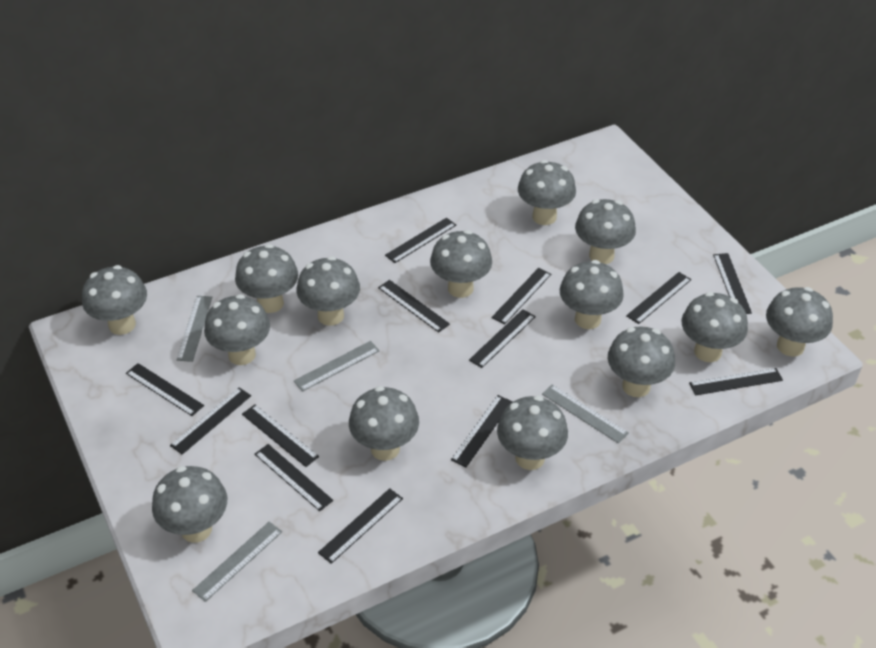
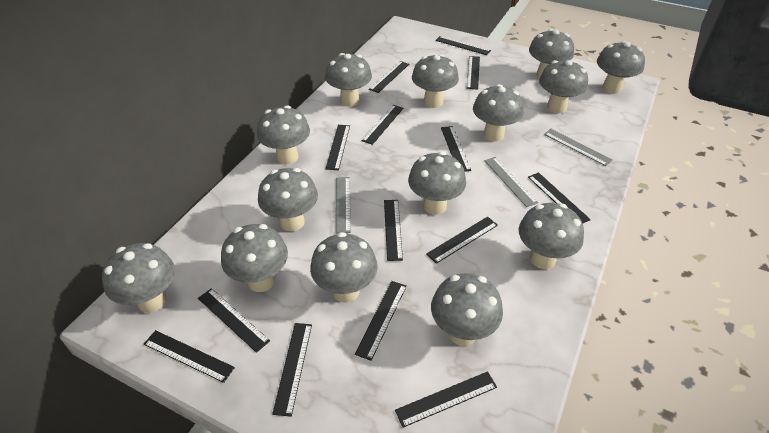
black ruler: [126,363,204,416] [170,388,251,454] [242,405,319,467] [255,444,333,511] [318,488,403,564] [378,280,450,332] [385,218,456,263] [451,395,513,467] [469,309,536,368] [491,268,551,325] [626,272,691,324] [689,368,783,395] [713,253,752,314] = 13 -> [144,330,235,383] [198,288,270,353] [272,323,312,417] [326,125,350,170] [355,281,407,361] [362,105,403,145] [369,61,409,93] [384,200,403,261] [395,371,497,428] [426,217,498,264] [435,36,491,55] [441,126,471,172] [467,56,480,90] [528,172,591,223] = 14
grey ruler: [177,296,212,362] [192,521,282,602] [294,341,380,392] [542,384,629,443] = 4 -> [336,177,351,233] [484,157,538,207] [544,129,612,166] = 3

